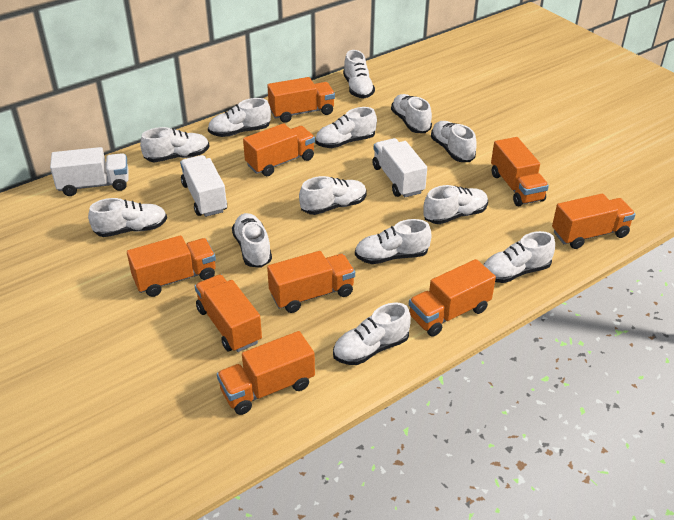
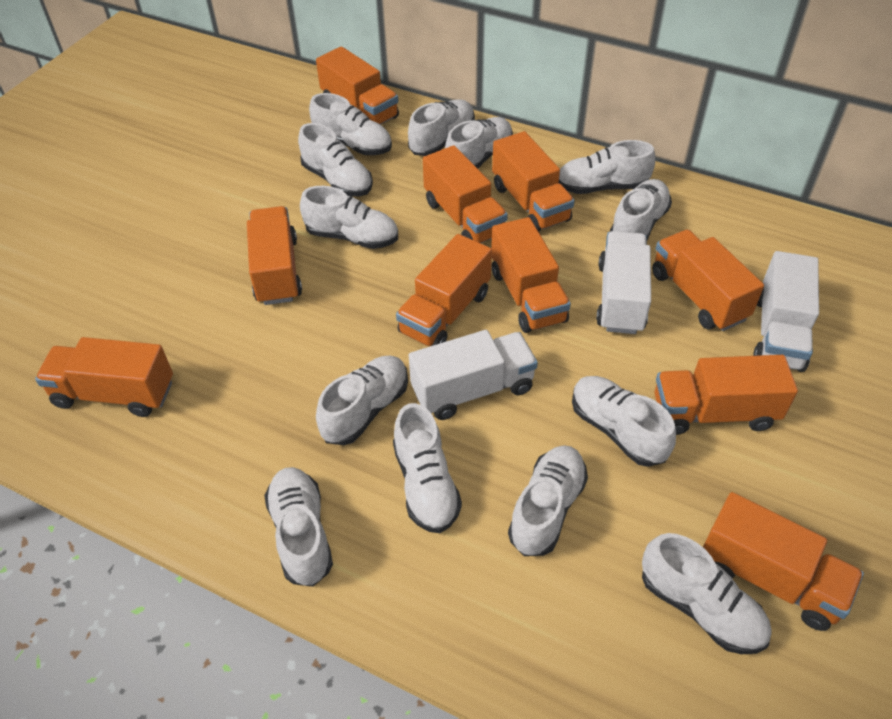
orange truck: [127,235,216,297] [195,275,262,352] [217,331,315,415] [243,123,315,176] [267,77,335,123] [267,251,355,313] [409,259,496,337] [491,137,549,206] [552,194,635,249] = 9 -> [35,337,173,417] [247,206,302,305] [316,46,399,125] [396,234,492,346] [423,145,508,243] [491,217,571,333] [492,131,575,232] [652,230,764,331] [655,355,798,435] [703,492,864,631] = 10

